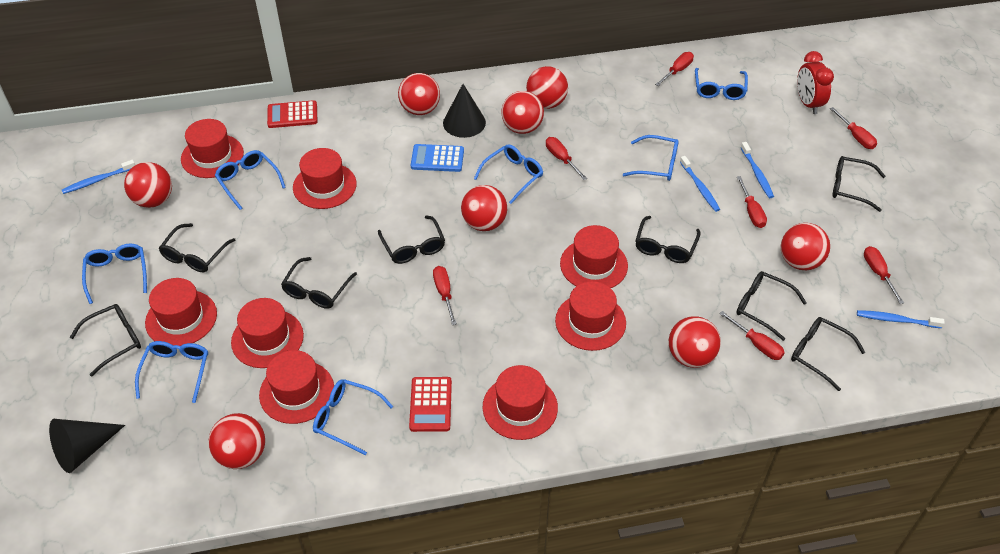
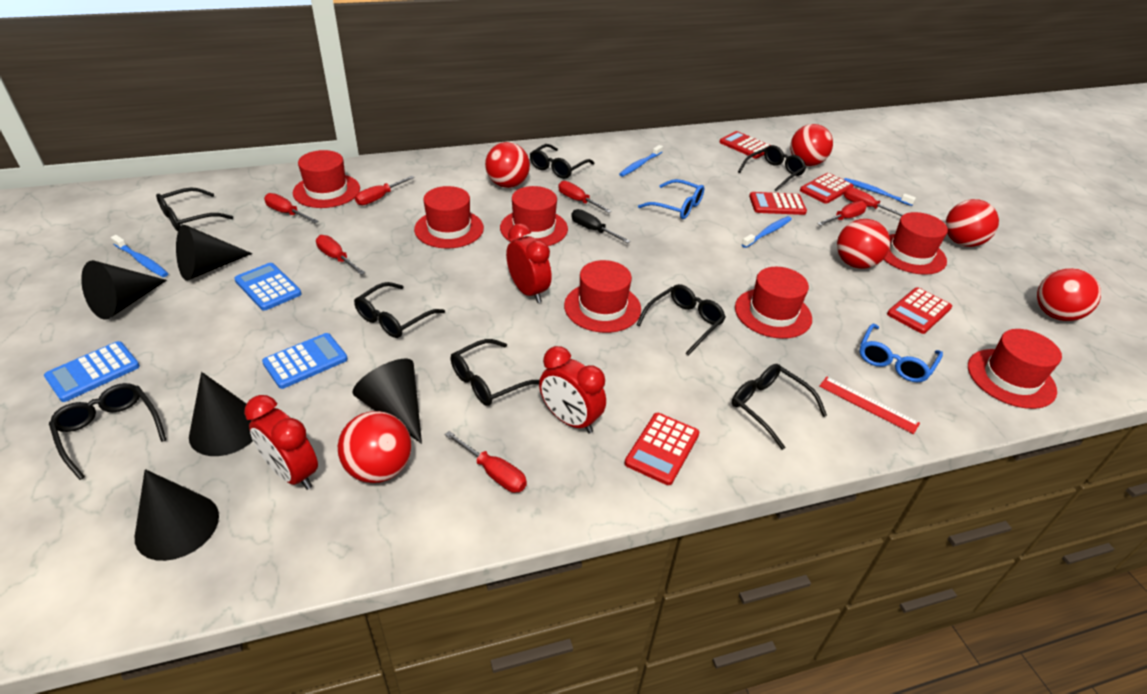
black cone: [49,419,125,473] [443,84,486,138] = 2 -> [81,260,167,320] [135,469,219,561] [176,225,252,281] [189,372,253,456] [353,359,422,444] = 5
black screwdriver: none = 0 -> [571,209,631,243] = 1
blue calculator: [411,144,464,172] = 1 -> [44,341,140,402] [234,263,302,311] [262,333,348,389] = 3
blue glasses: [82,244,147,304] [135,341,208,403] [215,150,286,210] [313,379,393,455] [474,144,543,204] [623,135,679,181] [695,68,748,100] = 7 -> [638,179,704,219] [859,323,943,383] = 2
red ball: [124,162,172,208] [208,413,265,469] [398,73,440,115] [461,185,507,231] [501,91,544,134] [526,66,568,109] [669,316,721,368] [781,223,830,270] = 8 -> [338,411,412,483] [485,142,530,188] [790,124,833,166] [837,219,890,269] [945,199,999,247] [1037,268,1101,321] = 6
red calculator: [267,100,317,128] [409,377,452,432] = 2 -> [625,413,700,485] [719,131,770,159] [749,192,807,215] [800,173,854,204] [887,287,952,334] = 5
red clock: [797,51,834,114] = 1 -> [244,395,318,490] [506,224,552,303] [539,346,606,433] = 3
red hat: [145,278,217,346] [181,119,244,178] [231,298,304,368] [259,350,334,424] [293,148,357,209] [483,365,558,440] [555,281,626,351] [560,225,628,288] = 8 -> [293,150,360,208] [414,186,484,249] [500,186,568,246] [564,260,641,333] [735,267,812,339] [883,212,948,275] [968,329,1062,409] = 7
red ruler: none = 0 -> [819,377,920,434] = 1

